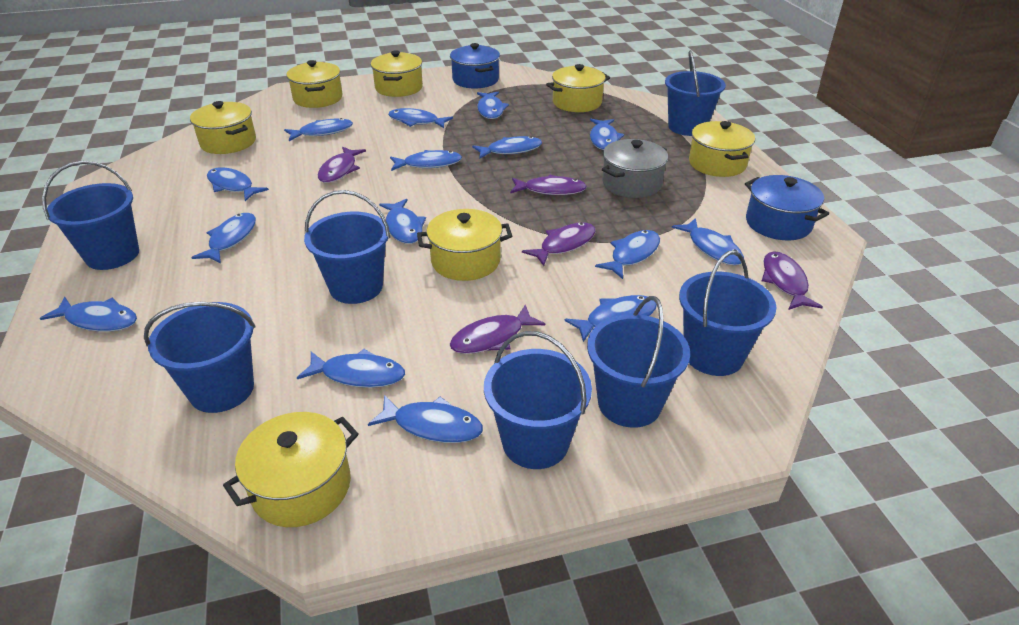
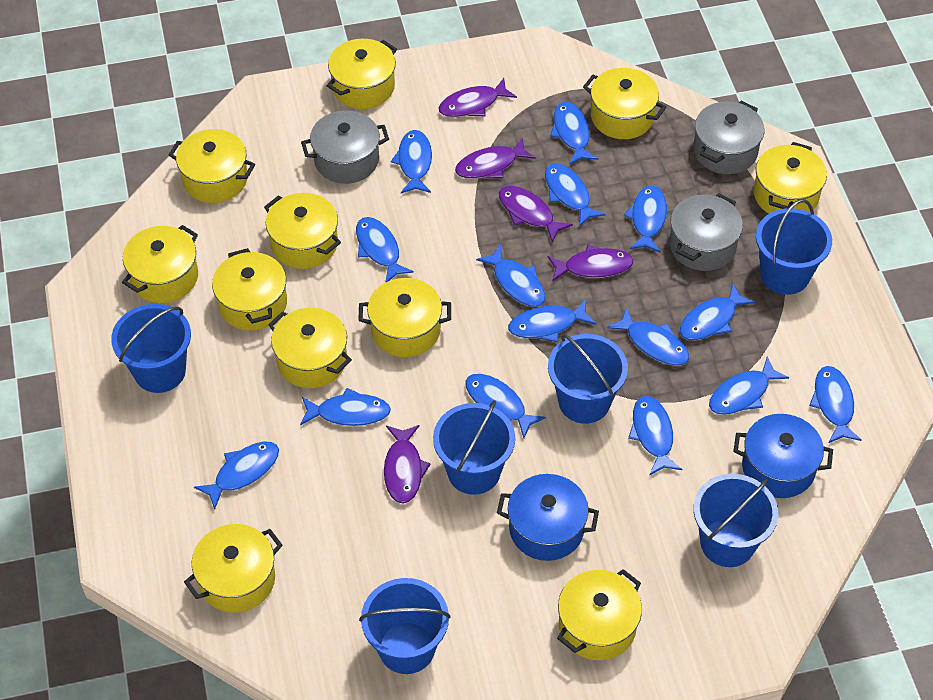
blue bucket: [42,161,139,270] [144,302,256,413] [304,190,390,304] [484,331,592,469] [587,296,690,428] [665,50,726,136] [679,250,776,376] = 7 -> [111,304,191,393] [359,578,451,674] [433,400,515,495] [548,334,628,424] [693,474,778,567] [756,199,832,295] = 6
grey pot: [602,139,668,198] = 1 -> [301,111,389,184] [669,193,743,271] [693,101,764,174] = 3
yellow pot: [190,101,256,154] [223,412,359,527] [286,60,342,108] [371,50,423,97] [417,209,512,281] [546,64,610,112] [689,121,755,177] = 7 -> [122,225,198,303] [169,129,255,203] [184,524,283,613] [212,248,287,331] [264,193,341,269] [268,308,352,388] [327,39,397,109] [358,278,451,357] [557,569,642,660] [583,68,666,139] [754,142,827,214] = 11

